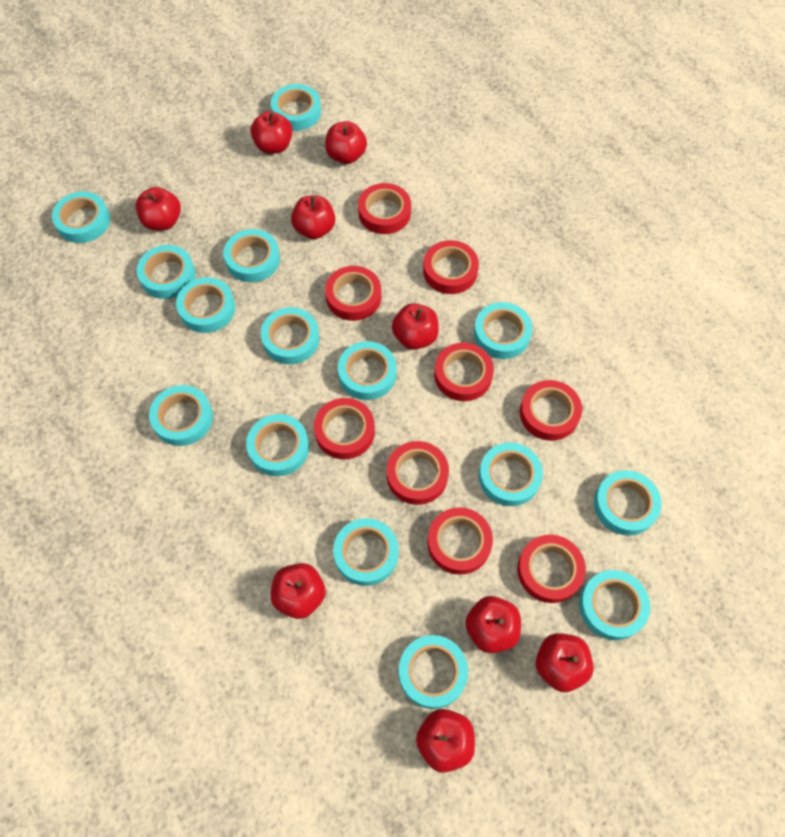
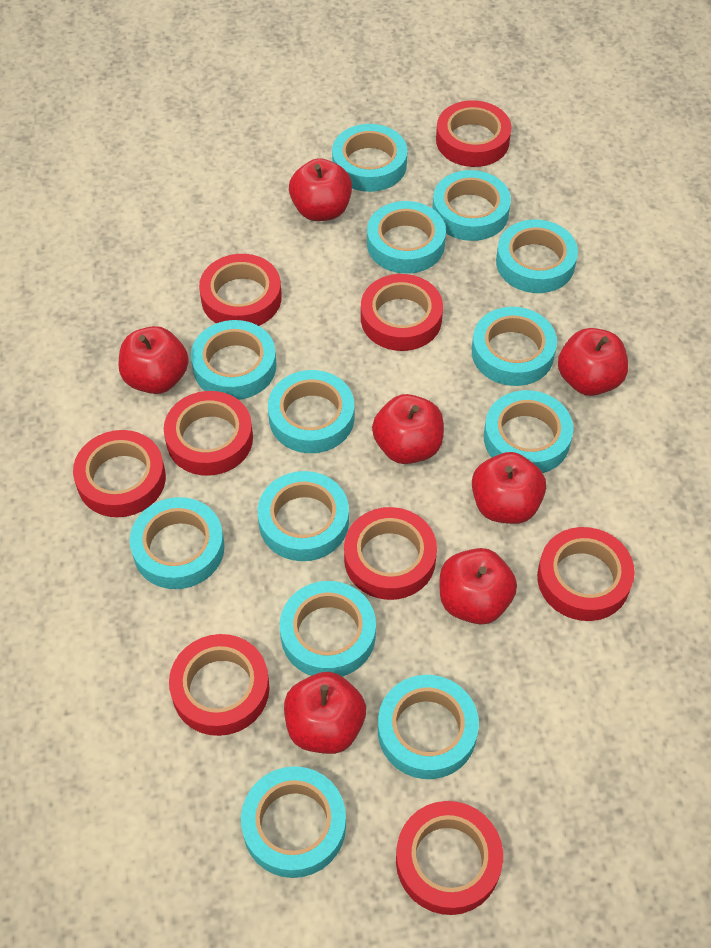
red apple: [135,187,181,230] [250,111,293,154] [271,563,326,619] [291,195,335,239] [325,121,367,164] [392,303,439,350] [416,709,475,773] [465,596,521,653] [536,633,594,692] = 9 -> [119,326,189,394] [284,672,366,754] [289,158,352,221] [372,394,444,464] [440,548,517,625] [472,452,546,524] [558,328,628,396] = 7
turquoise tape: [52,192,110,243] [137,245,196,299] [149,385,213,446] [176,277,235,333] [223,229,280,282] [246,414,309,476] [261,307,320,364] [271,84,321,131] [333,518,399,586] [338,341,397,400] [399,635,468,709] [474,302,533,359] [479,442,543,506] [579,570,650,640] [594,470,662,536] = 15 -> [130,497,225,589] [191,320,277,400] [241,766,346,878] [258,471,349,561] [268,370,354,453] [280,581,376,677] [332,124,407,192] [367,201,446,274] [378,675,479,779] [432,170,511,241] [472,307,557,386] [484,390,573,473] [496,220,578,293] = 13

